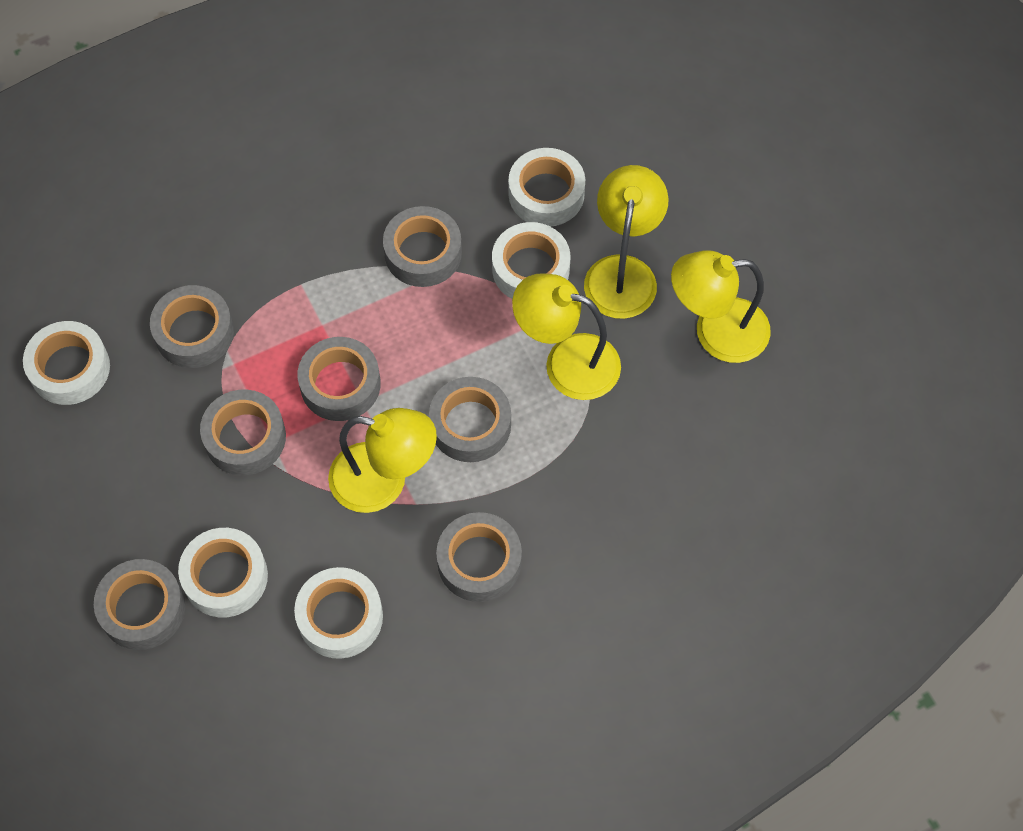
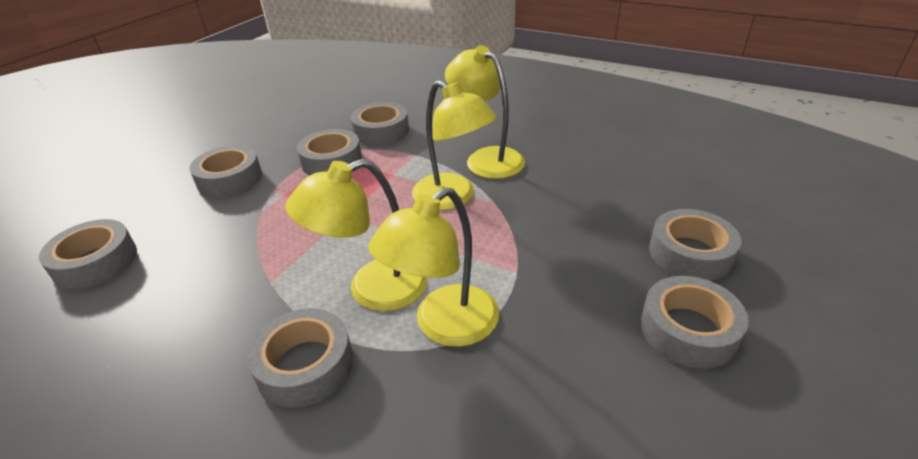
white tape: [23,321,110,405] [178,528,268,617] [294,567,383,659] [492,222,570,299] [508,148,585,227] = 5 -> none = 0

